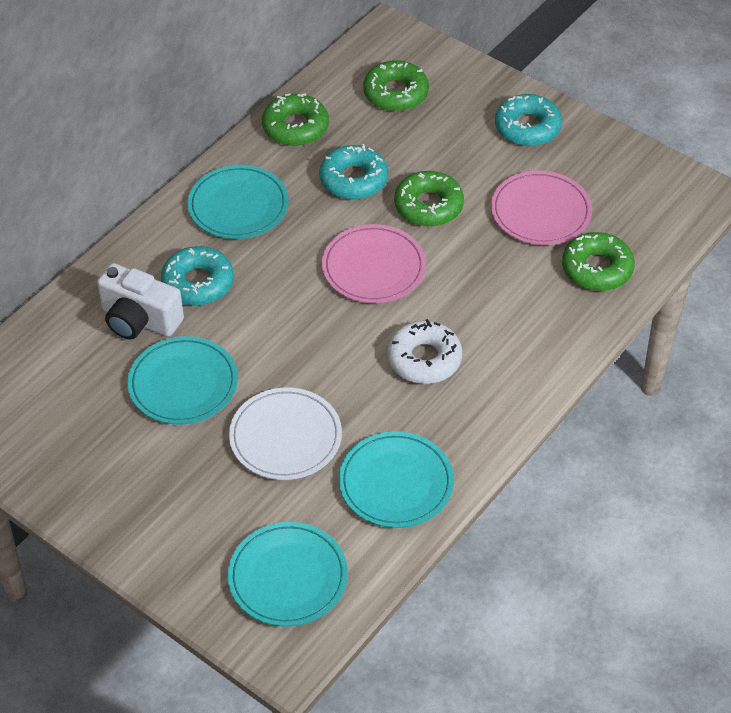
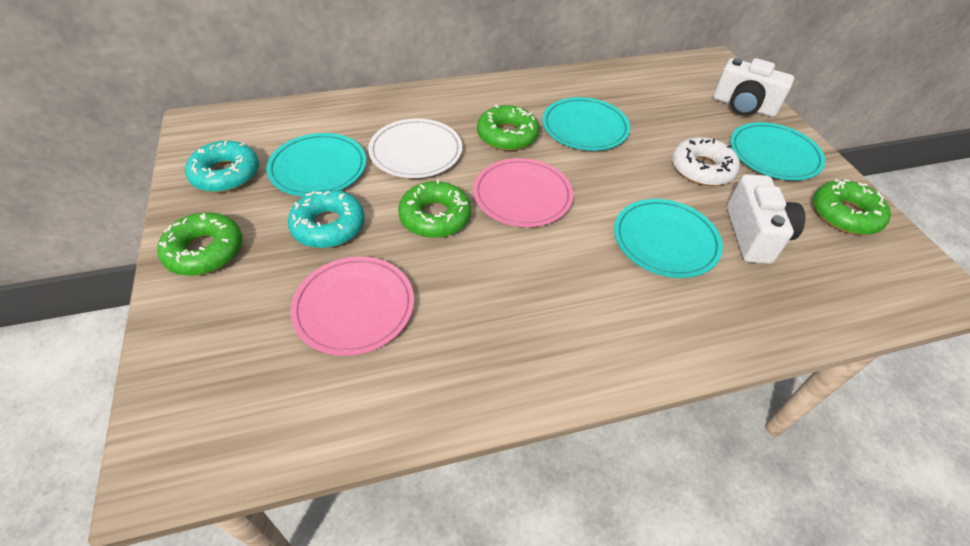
turquoise donut: [161,246,234,306] [319,144,388,200] [495,94,562,146] = 3 -> [185,141,259,192] [288,189,365,248] = 2
white camera: [97,263,184,340] = 1 -> [713,58,794,117] [727,174,806,264] = 2

